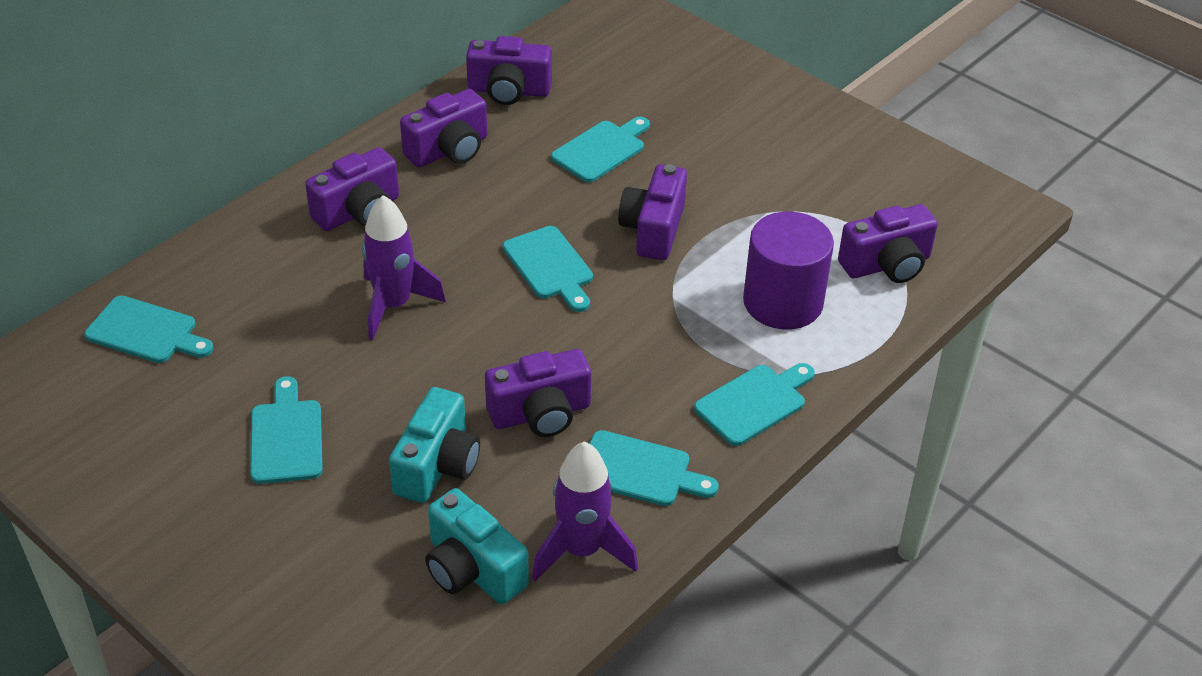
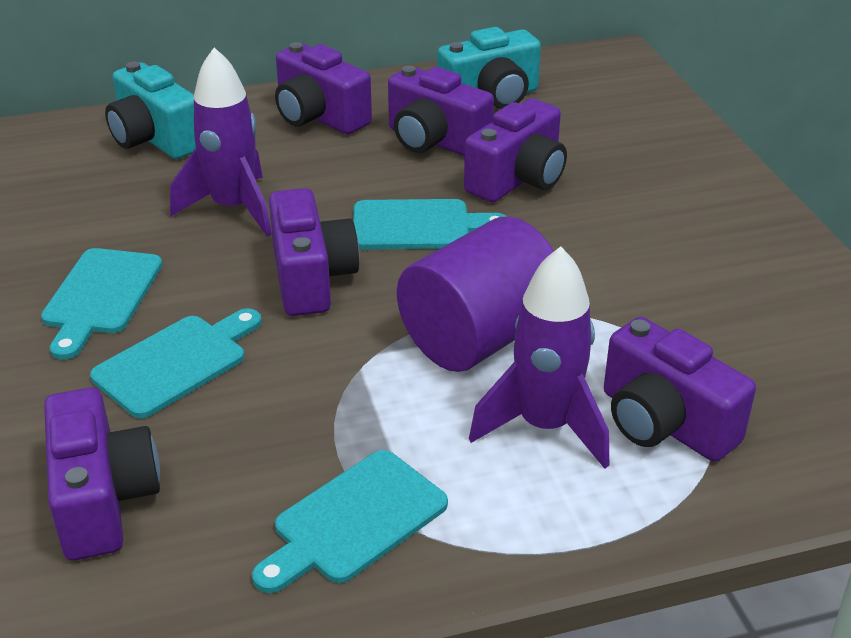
turquoise cutting board: [85,296,214,363] [250,376,323,484] [503,226,593,312] [551,117,650,182] [589,430,719,506] [694,363,815,446] = 6 -> [41,248,163,360] [90,308,262,418] [252,450,448,593] [353,199,507,250] = 4

